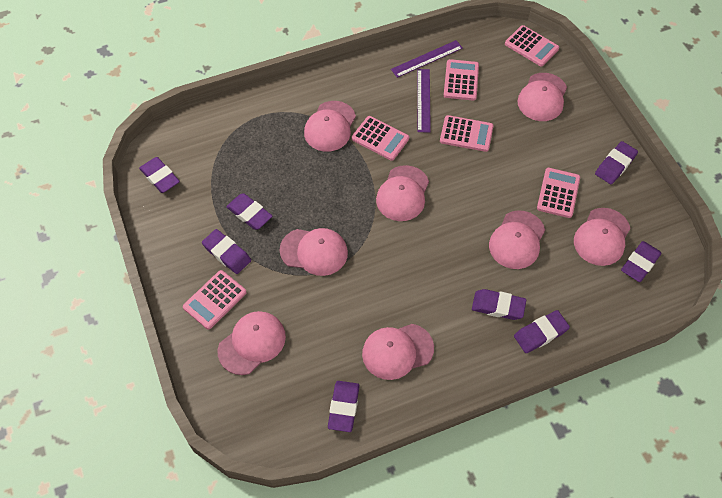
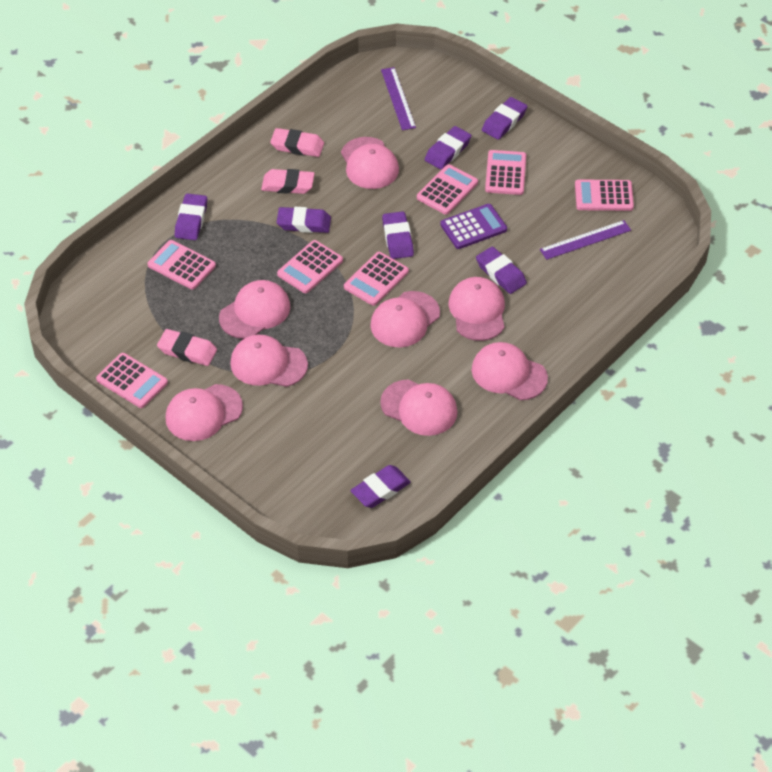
pink calculator: [183,270,247,330] [352,116,409,161] [440,115,494,152] [444,59,479,101] [505,25,559,66] [537,168,580,218] = 6 -> [96,353,168,408] [147,240,216,290] [277,240,343,293] [344,252,409,306] [417,164,478,215] [485,150,526,195] [575,179,634,211] = 7
pink eraser: none = 0 -> [157,329,217,366] [261,169,315,194] [270,128,324,157] = 3
purple calculator: none = 0 -> [440,204,507,249] = 1
purple eraser: [139,157,180,193] [202,229,251,274] [226,193,272,230] [328,381,360,432] [472,289,526,320] [514,310,570,353] [595,141,638,184] [621,241,662,282] = 8 -> [175,193,207,240] [277,207,331,233] [351,465,411,508] [382,211,414,259] [425,126,471,169] [476,246,527,294] [482,97,528,140] = 7

